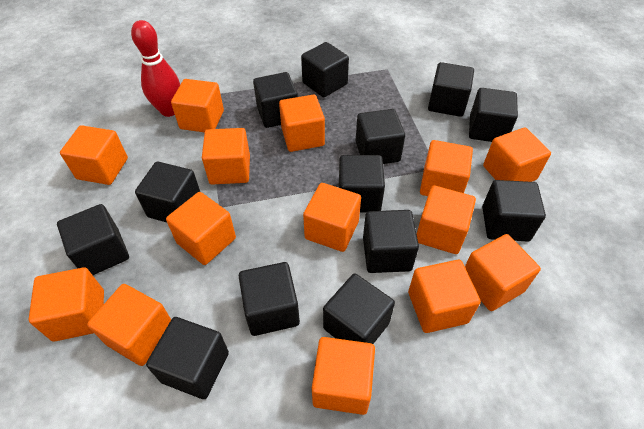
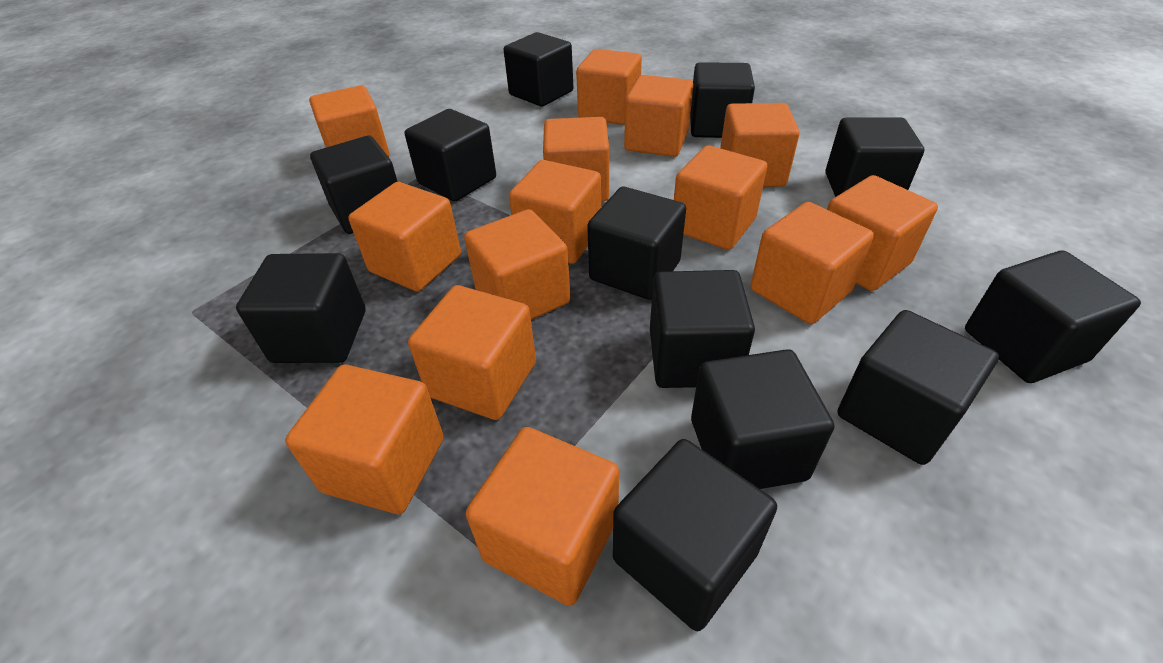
black cube: [57,204,129,275] [135,161,200,222] [146,317,229,399] [239,262,300,336] [253,72,298,128] [301,42,349,98] [323,274,395,344] [339,155,385,212] [356,109,405,164] [363,210,419,273] [428,62,474,117] [469,88,518,142] [482,180,546,242] = 13 -> [236,253,366,363] [310,136,398,234] [405,109,496,202] [504,32,573,107] [587,187,686,300] [613,439,777,631] [650,270,755,388] [690,62,755,138] [691,349,834,489] [826,117,925,197] [837,310,999,465] [965,251,1141,383] = 12
red bowling pin: [131,20,180,117] = 1 -> none = 0

